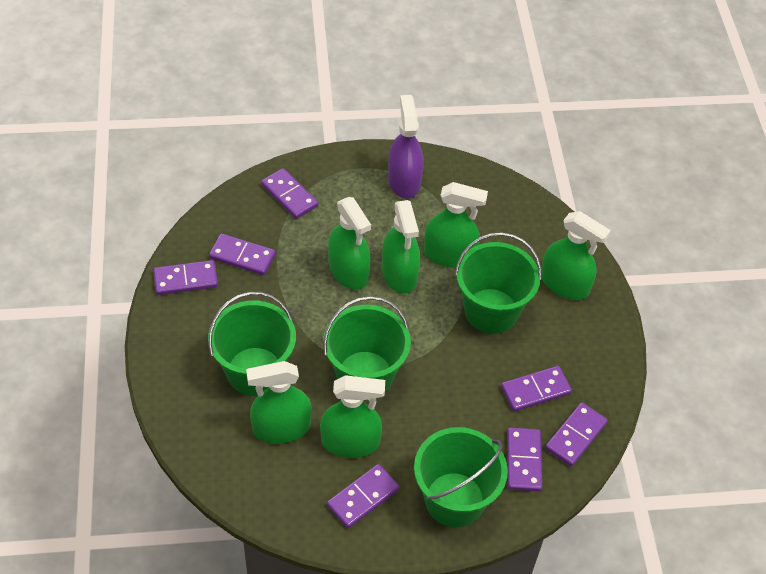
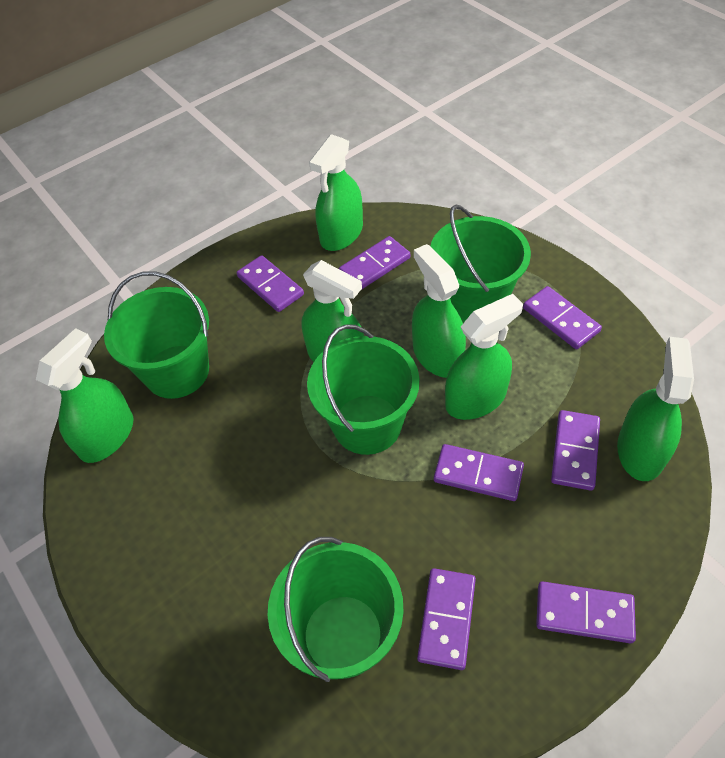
purple spray bottle: [388,95,424,199] = 1 -> none = 0

